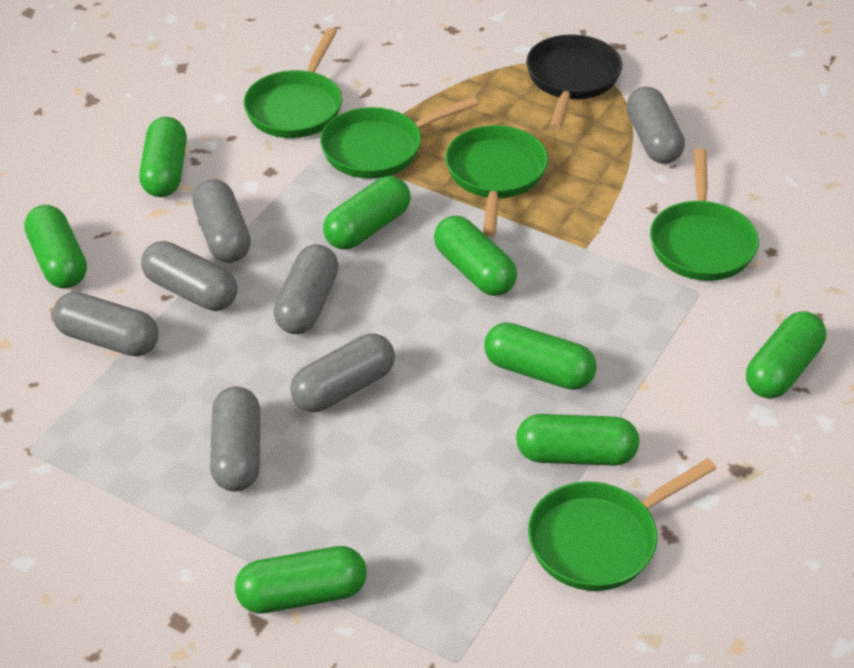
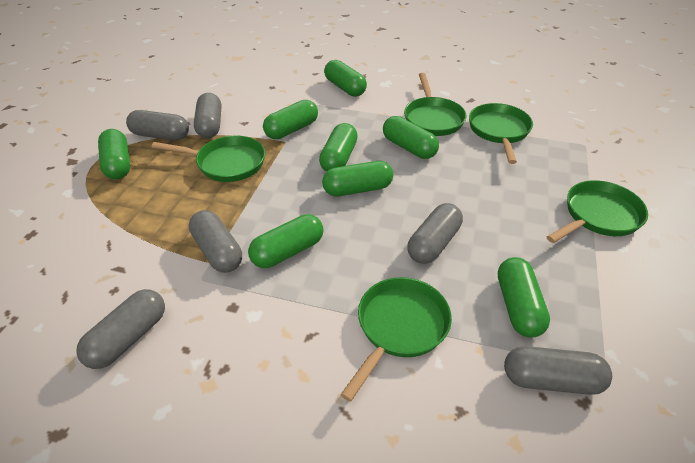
black pan: [526,35,622,130] = 1 -> none = 0
grey capsule: [52,292,159,356] [141,241,238,311] [192,179,251,263] [210,386,260,492] [273,244,339,334] [290,333,395,412] [626,87,685,164] = 7 -> [76,289,165,369] [126,110,189,141] [189,210,242,273] [194,93,221,138] [407,203,463,264] [504,346,612,395] = 6

